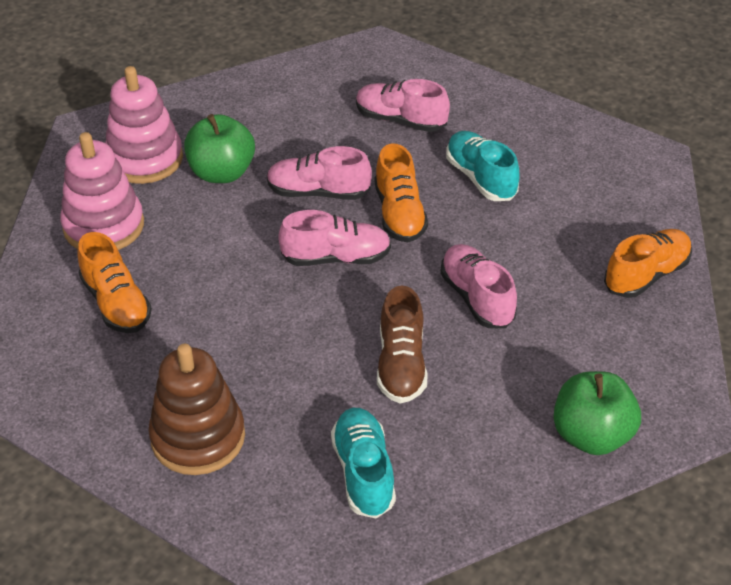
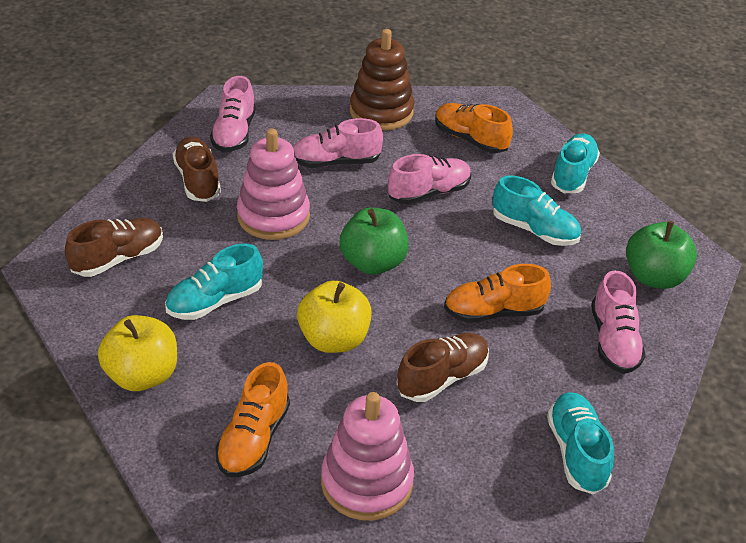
brown shoe: [377,286,427,403] = 1 -> [65,218,163,277] [173,137,221,202] [397,333,489,402] = 3
turquoise shoe: [331,408,396,518] [446,131,520,201] = 2 -> [165,244,263,320] [493,175,581,246] [547,392,614,495] [551,133,600,193] = 4
yellow apple: none = 0 -> [98,315,177,391] [297,280,372,353] = 2

